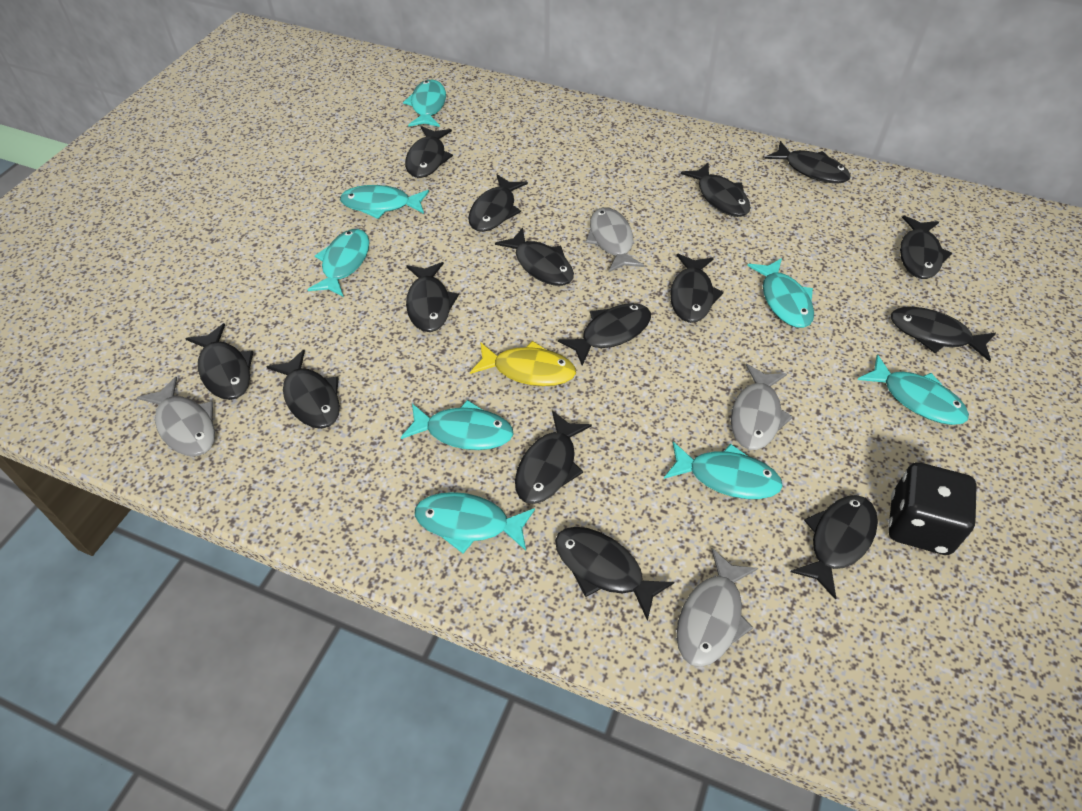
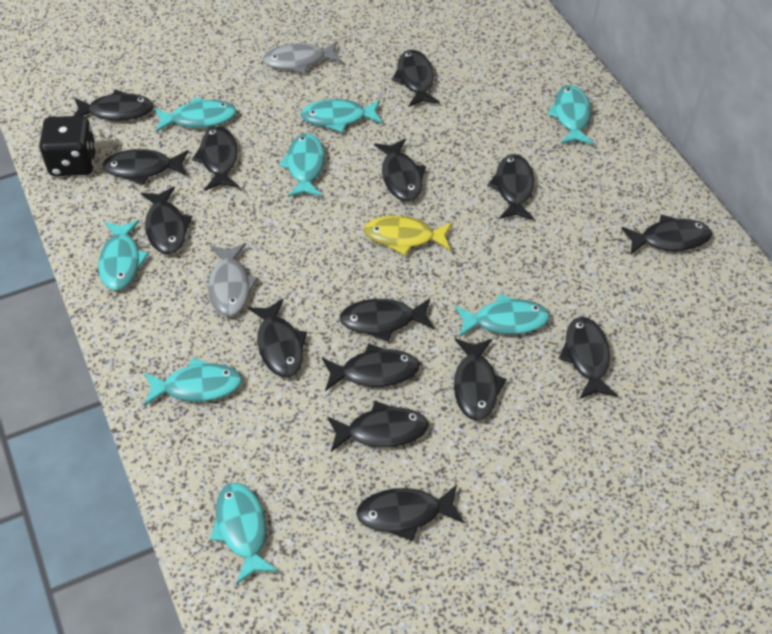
grey fish: [137,377,215,456] [585,207,644,273] [676,548,758,667] [731,364,793,450] = 4 -> [208,243,258,316] [263,41,342,74] = 2

